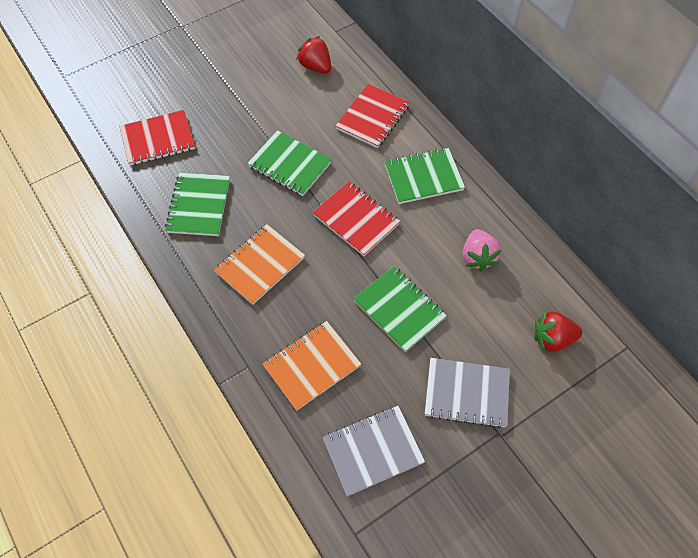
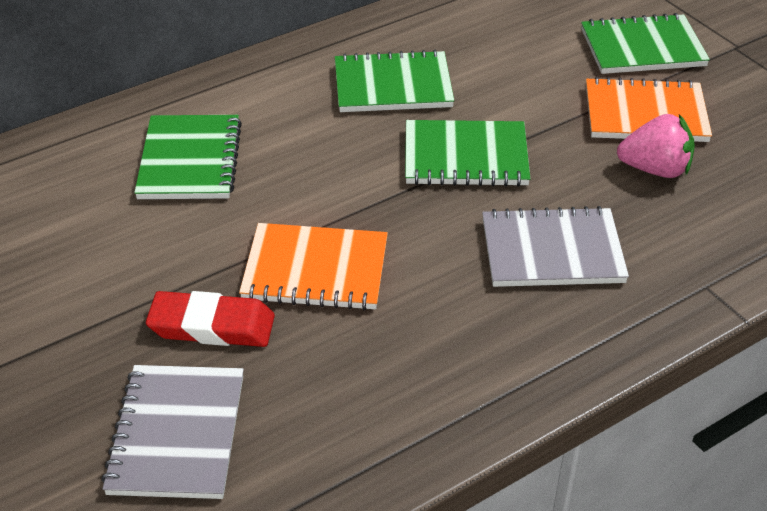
red eraser: none = 0 -> [146,291,275,347] = 1
red notebook: [119,110,195,166] [313,182,400,256] [335,84,410,148] = 3 -> none = 0
red strawberry: [296,36,331,74] [534,311,582,352] = 2 -> none = 0

